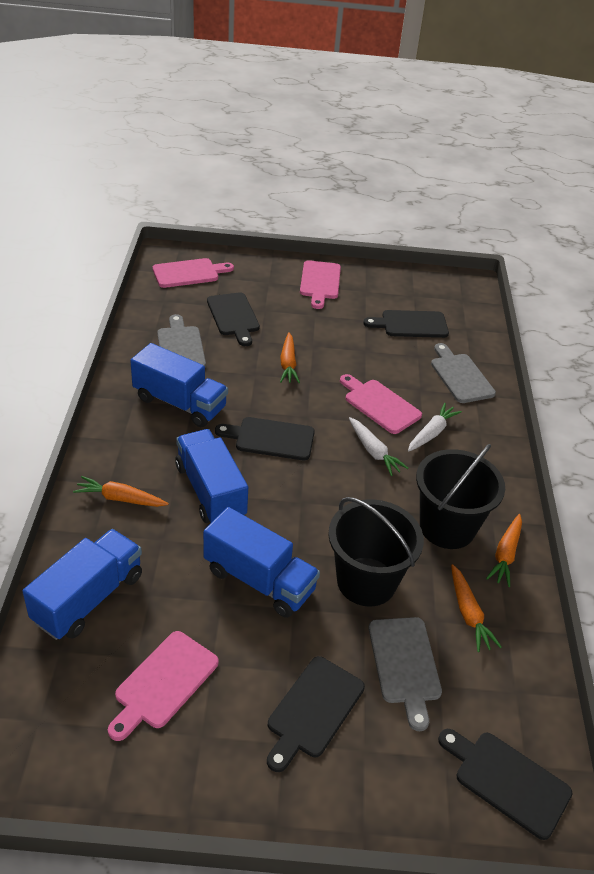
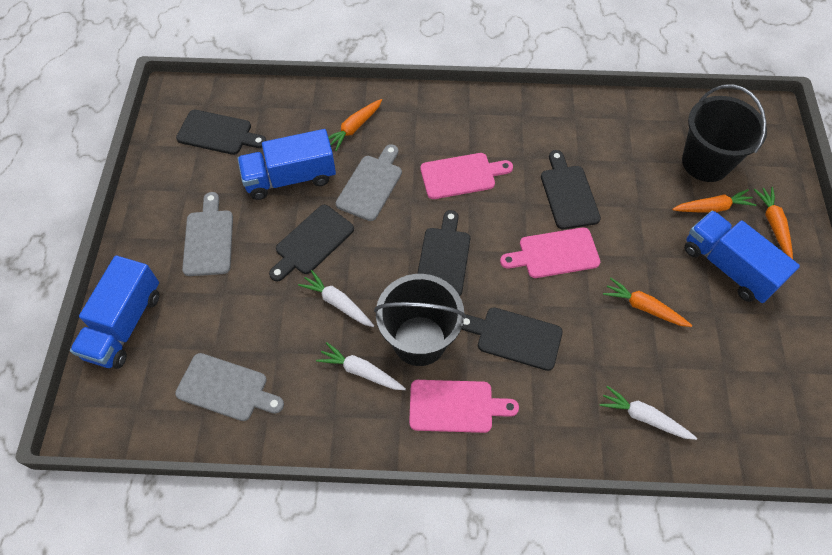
blue truck: [22,529,142,640] [130,343,228,427] [175,429,248,523] [203,507,320,618] = 4 -> [70,255,159,369] [238,129,336,200] [684,210,800,303] = 3
pink cutting board: [108,631,219,741] [153,258,234,288] [300,260,341,309] [340,374,422,434] = 4 -> [409,380,519,433] [420,153,513,199] [500,227,600,278] = 3
white carrot: [349,417,408,476] [408,403,462,451] = 2 -> [298,270,374,327] [316,342,406,390] [599,386,697,440] = 3

